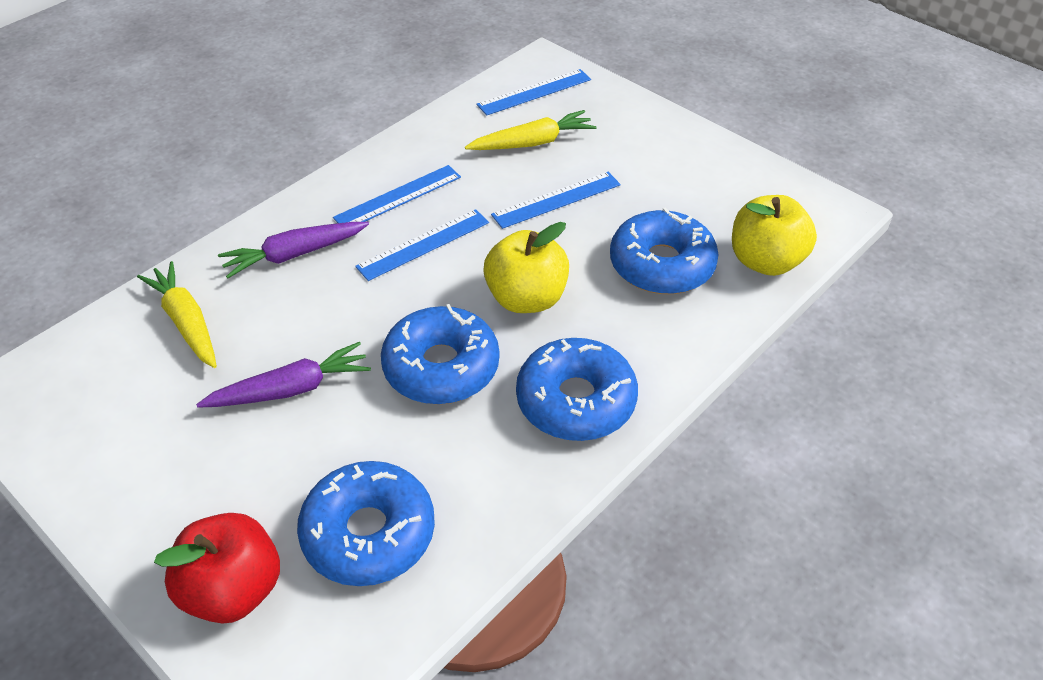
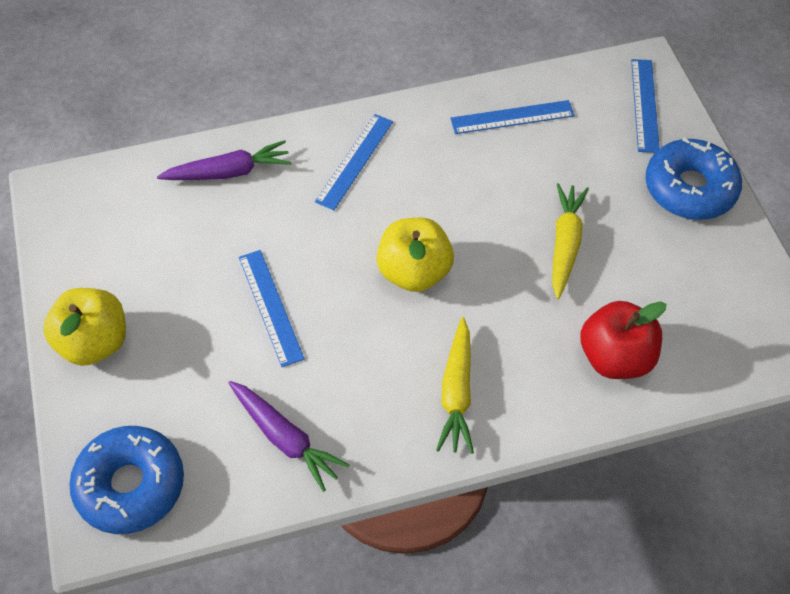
blue donut: [297,461,435,586] [381,304,500,404] [516,338,638,441] [610,207,719,294] = 4 -> [69,426,184,534] [645,137,742,220] = 2

